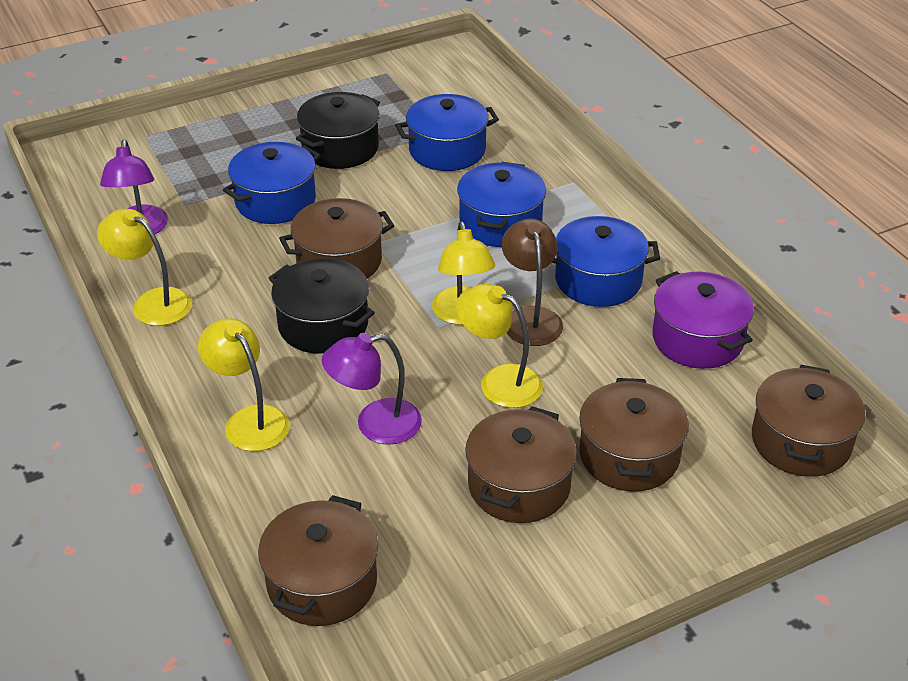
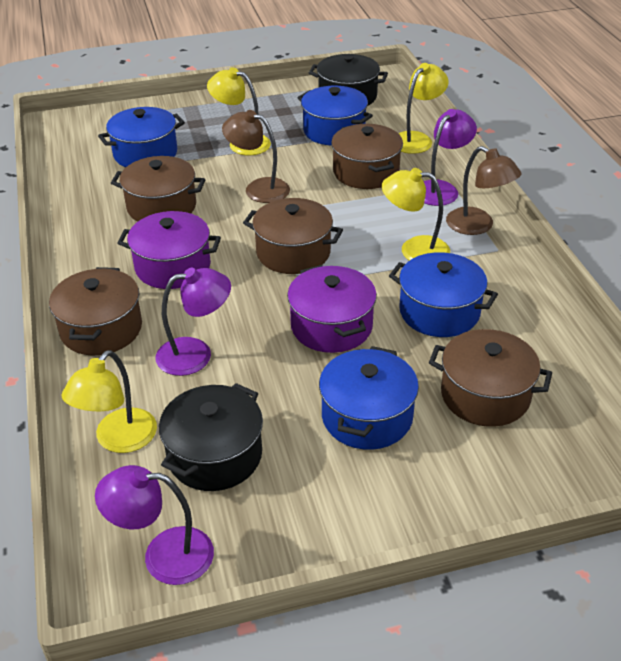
brown lamp: [502,218,563,346] = 1 -> [222,110,290,203] [446,146,522,235] = 2
purple lamp: [100,140,168,234] [321,333,422,445] = 2 -> [95,465,214,585] [155,268,231,376] [424,109,477,206] = 3
purple pot: [652,271,754,369] = 1 -> [118,211,221,289] [287,265,377,353] = 2

